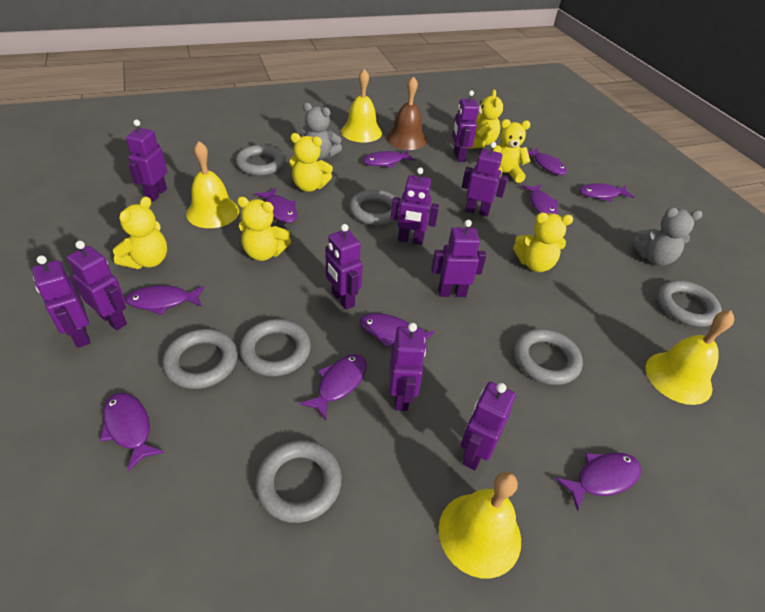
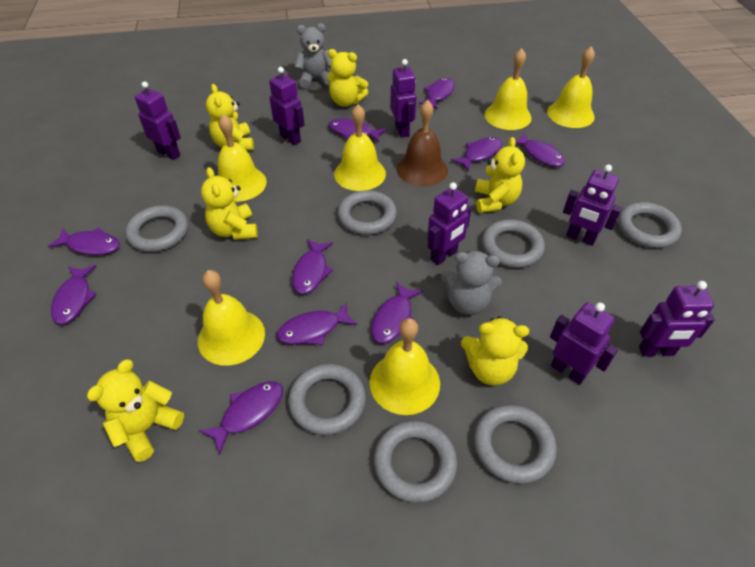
purple robot: [32,256,90,348] [67,241,127,330] [126,120,167,201] [326,224,363,310] [389,323,426,411] [391,167,439,245] [431,220,486,297] [452,90,479,162] [461,382,516,470] [462,142,508,217] = 10 -> [135,81,181,160] [269,67,305,145] [390,59,416,138] [427,182,471,265] [550,302,618,385] [563,164,622,246] [639,281,715,356] = 7
yellow bell: [186,141,239,228] [341,69,382,143] [439,472,521,578] [646,310,734,405] = 4 -> [198,270,265,366] [218,114,267,202] [334,104,386,191] [369,318,440,415] [484,48,531,130] [547,46,595,128] = 6

